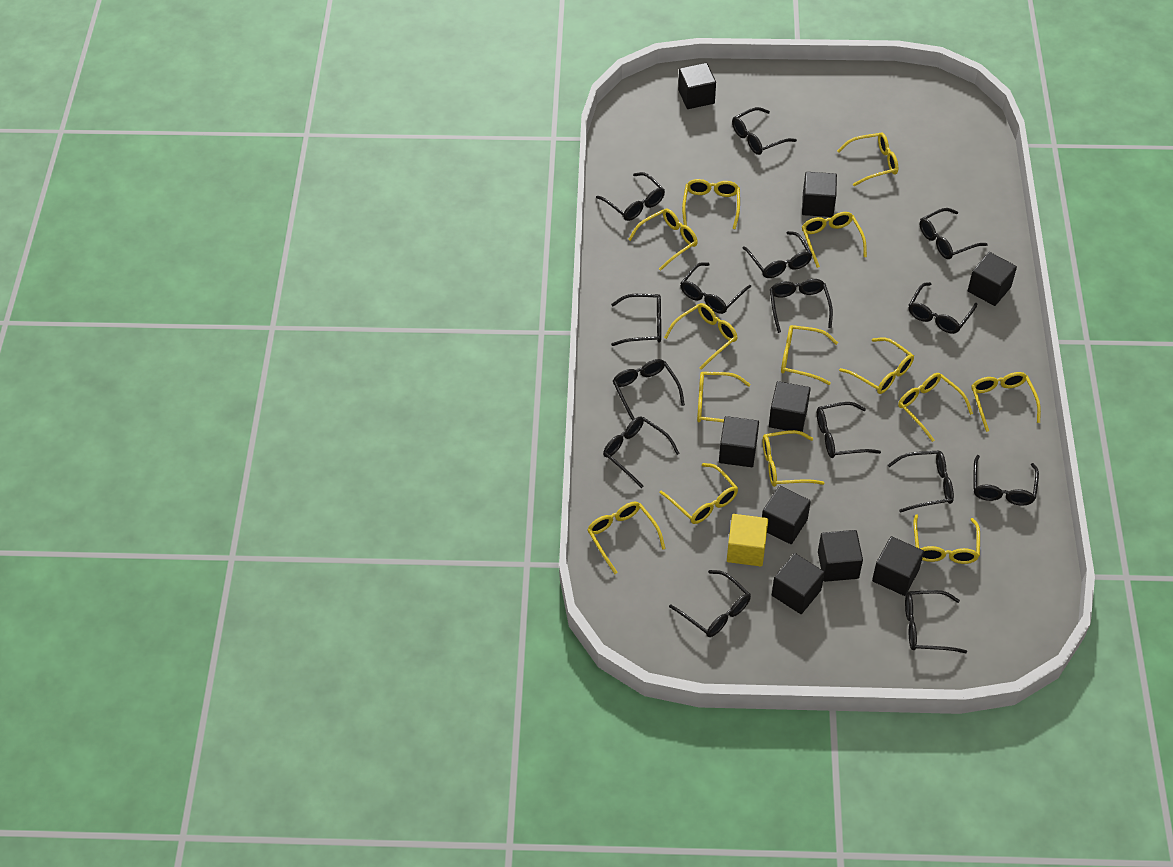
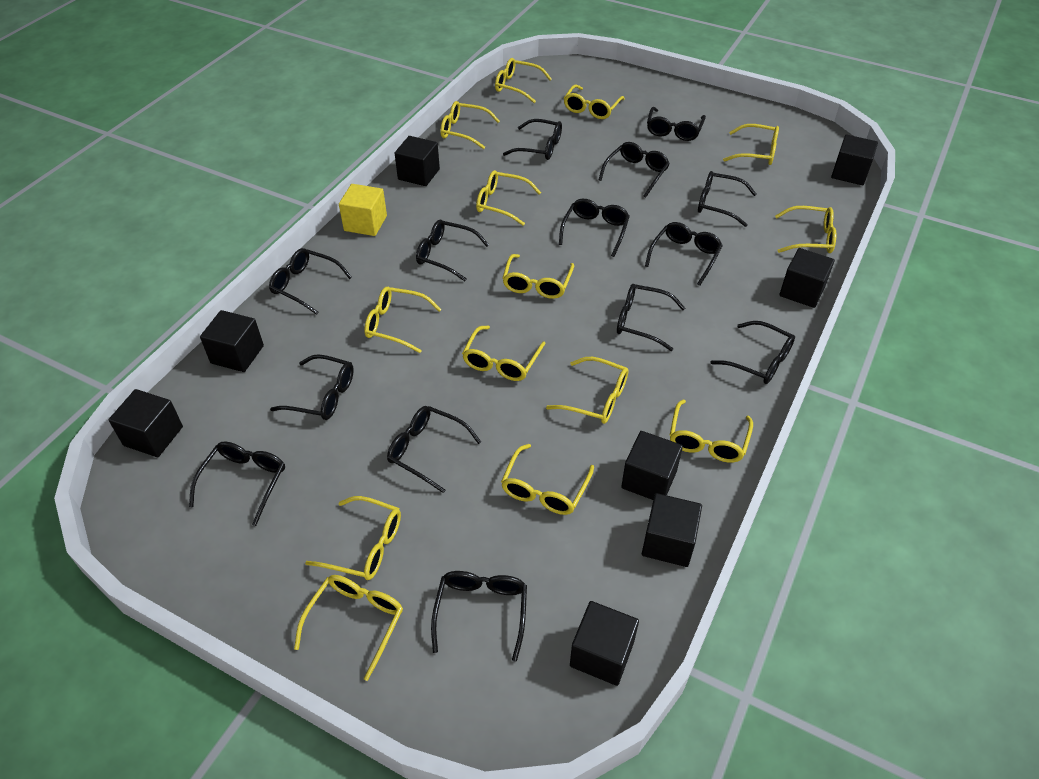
black cube: [678,63,716,109] [719,416,759,467] [762,486,811,544] [769,381,811,432] [772,553,825,614] [802,172,837,217] [818,530,863,582] [872,536,924,596] [968,252,1017,306] = 9 -> [109,389,183,457] [200,310,264,372] [395,136,440,186] [570,601,639,686] [621,431,683,500] [642,493,702,567] [779,248,835,308] [831,134,878,185] = 8
black glasses: [596,172,665,221] [603,416,679,488] [611,294,661,346] [613,359,685,421] [669,570,751,637] [681,262,751,314] [732,107,797,155] [743,231,812,278] [770,279,833,333] [817,402,881,458] [888,451,954,513] [905,590,967,653] [909,282,977,334] [920,208,988,259] [974,455,1039,506] = 15 -> [189,442,285,526] [269,248,352,315] [270,354,354,420] [387,406,481,493] [416,220,489,281] [431,571,527,662] [503,119,562,160] [559,199,630,257] [598,142,670,198] [617,284,685,351] [645,222,723,286] [647,107,706,141] [698,171,756,227] [710,321,795,384] = 14

